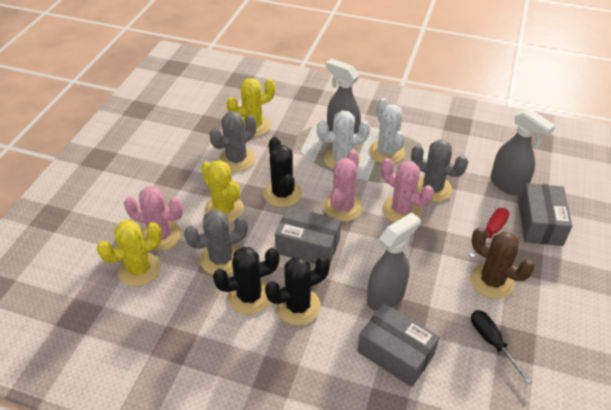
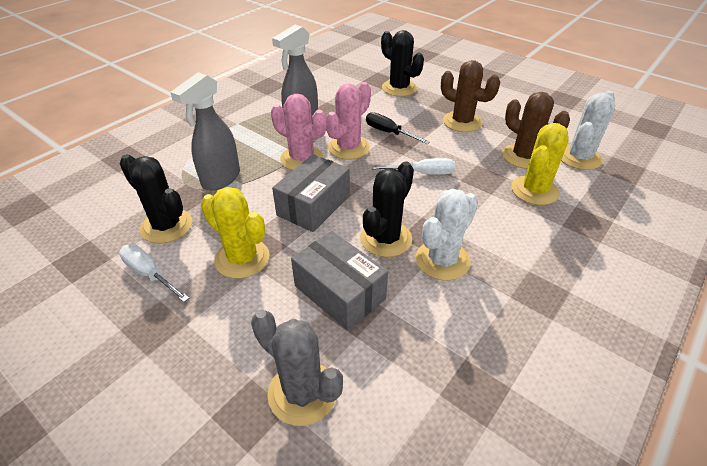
brown cactus: [470,227,535,299] = 1 -> [441,60,500,132] [502,92,570,169] = 2
grey box: [275,206,341,264] [357,304,440,387] [519,183,573,246] = 3 -> [272,154,350,232] [291,231,388,331] = 2
grey cactus: [184,210,248,275] [209,111,256,172] [411,140,468,202] = 3 -> [251,310,343,426] = 1
grey spray bottle: [326,58,361,134] [367,213,420,311] [490,109,555,195] = 3 -> [170,72,240,191] [272,25,318,124] = 2
pink cactus: [124,186,183,251] [323,150,363,222] [381,158,434,223] = 3 -> [271,94,327,170] [326,82,371,160] = 2
red screwdriver: [469,208,510,258] = 1 -> none = 0
white screwdriver: none = 0 -> [119,244,189,302] [372,158,455,175] = 2
yellow cactus: [97,220,162,287] [201,160,244,223] [226,78,275,137] = 3 -> [201,187,270,279] [511,123,569,205] = 2

